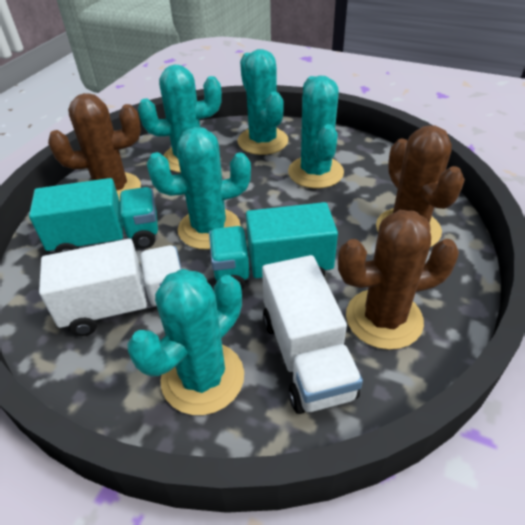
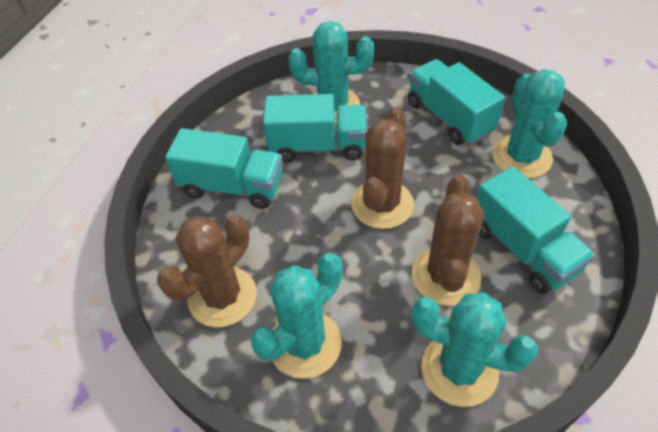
turquoise cactus: [127,269,244,415] [138,65,222,173] [147,127,251,250] [238,49,288,155] [288,75,344,189] = 5 -> [251,253,343,379] [288,21,374,125] [412,292,538,407] [492,69,567,178] = 4
turquoise truck: [29,178,158,253] [209,202,338,290] = 2 -> [165,128,283,209] [263,94,367,162] [408,59,505,145] [477,167,595,294] = 4
white truck: [39,239,181,336] [262,255,363,414] = 2 -> none = 0

